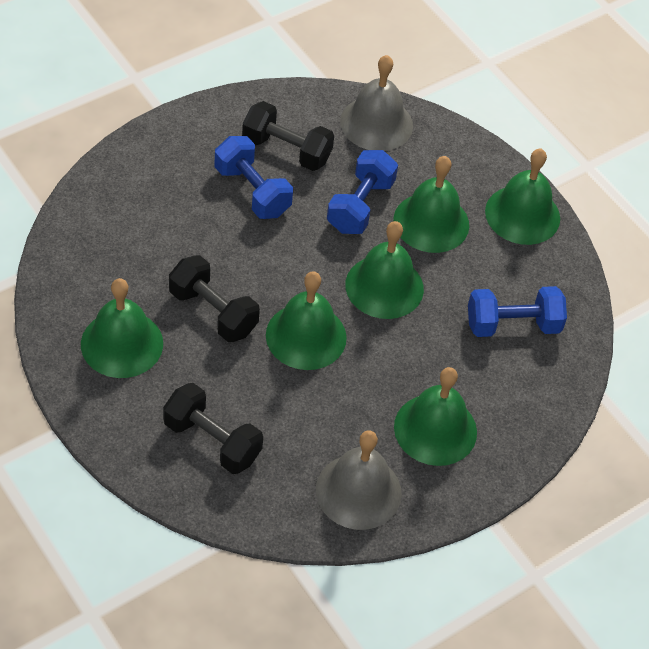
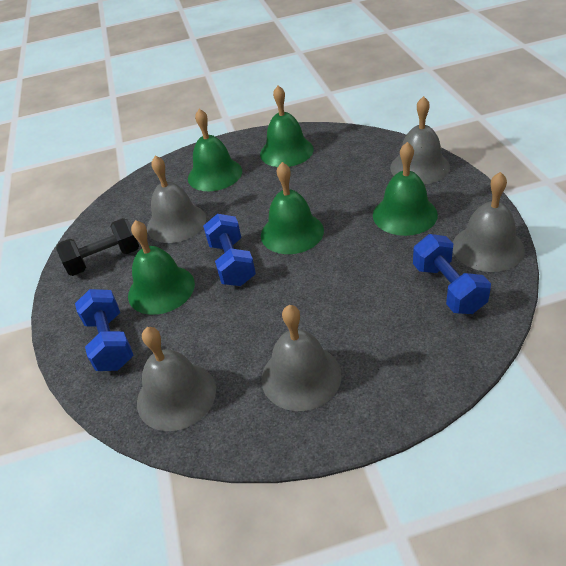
black dumbbell: [163,383,263,474] [169,255,260,342] [242,101,334,171] = 3 -> [56,218,139,276] = 1
green bell: [81,278,163,378] [266,271,347,370] [345,221,424,319] [393,156,469,253] [394,367,477,466] [485,149,560,245] = 6 -> [128,220,195,315] [188,109,242,191] [260,86,314,167] [261,162,324,254] [373,142,438,236] = 5
grey bell: [316,430,402,530] [340,55,413,151] = 2 -> [137,327,216,431] [147,156,206,243] [261,305,341,411] [390,96,450,184] [453,172,525,272] = 5

